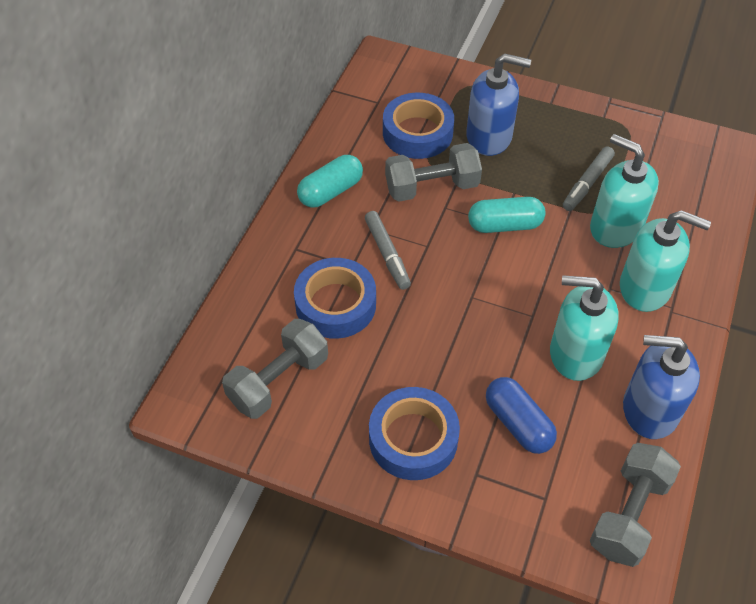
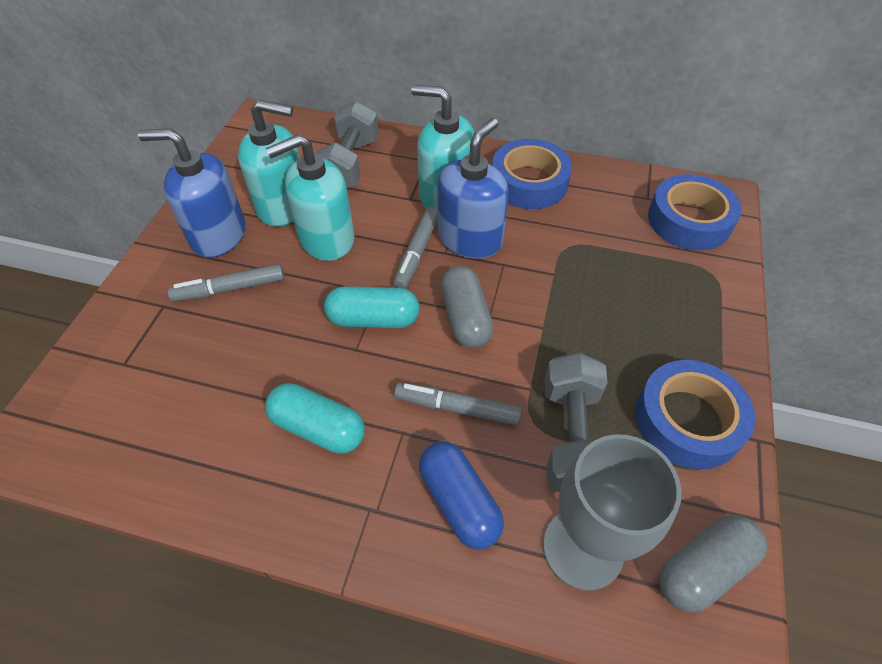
grey capsule: none = 0 -> [440,266,494,349] [659,515,767,612] = 2
grey dumbbell: [222,319,328,419] [385,143,482,202] [590,443,681,567] = 3 -> [315,101,379,188] [545,352,608,492] = 2
grey goblet: none = 0 -> [543,434,682,591] = 1
grey marker: [365,211,411,290] [563,146,615,211] = 2 -> [168,264,284,302] [393,207,438,289] [394,383,522,426] = 3

